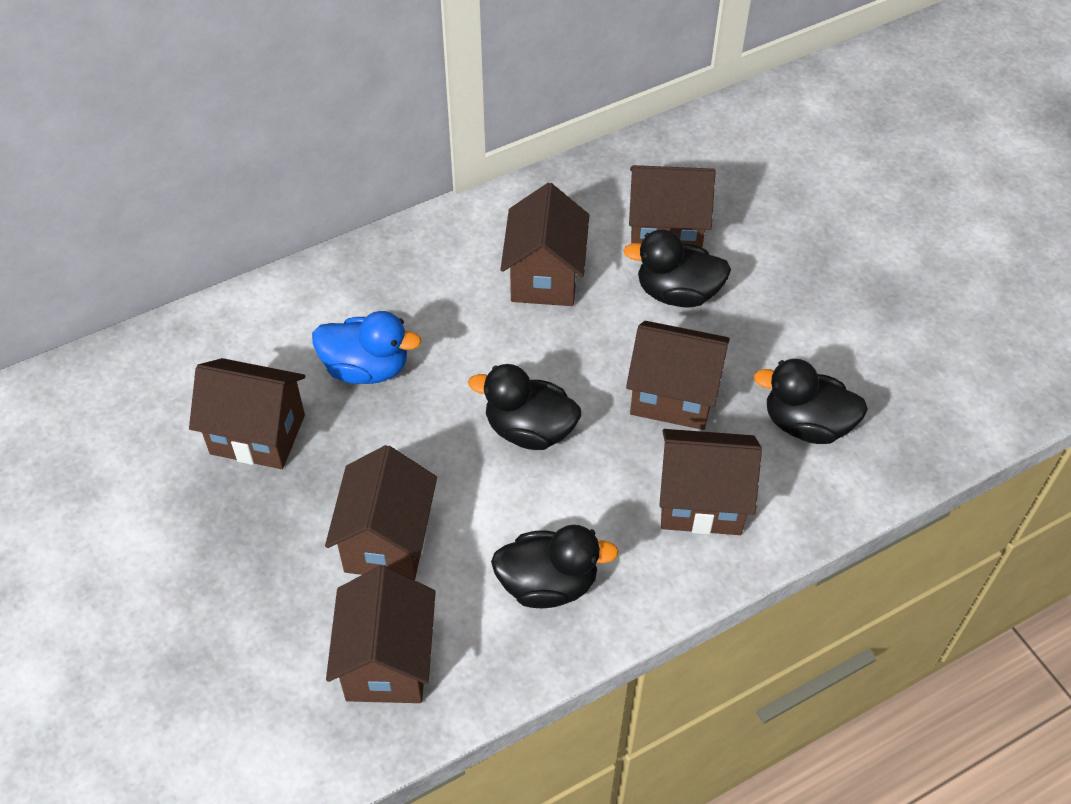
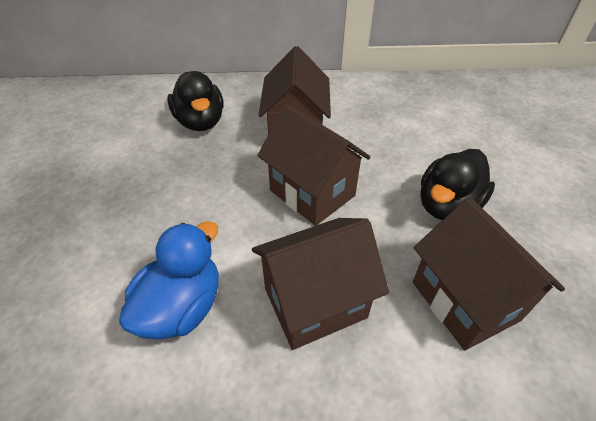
black duck: [468,364,581,450] [491,525,619,608] [623,230,731,308] [754,359,868,444] = 4 -> [167,71,224,131] [421,149,495,220] = 2
brown house: [189,358,305,469] [325,445,437,580] [326,566,436,703] [500,183,589,306] [626,321,730,430] [629,165,715,248] [659,429,762,535] = 7 -> [252,218,389,350] [257,104,371,226] [258,46,331,134] [413,197,565,350] = 4

